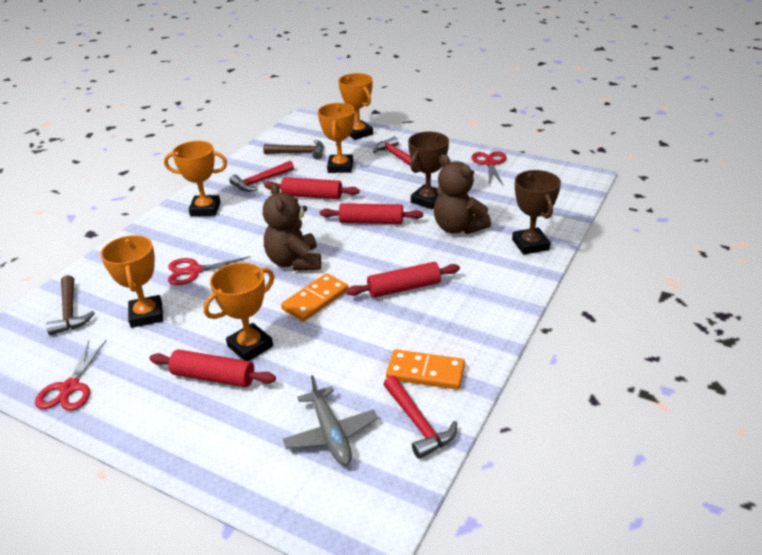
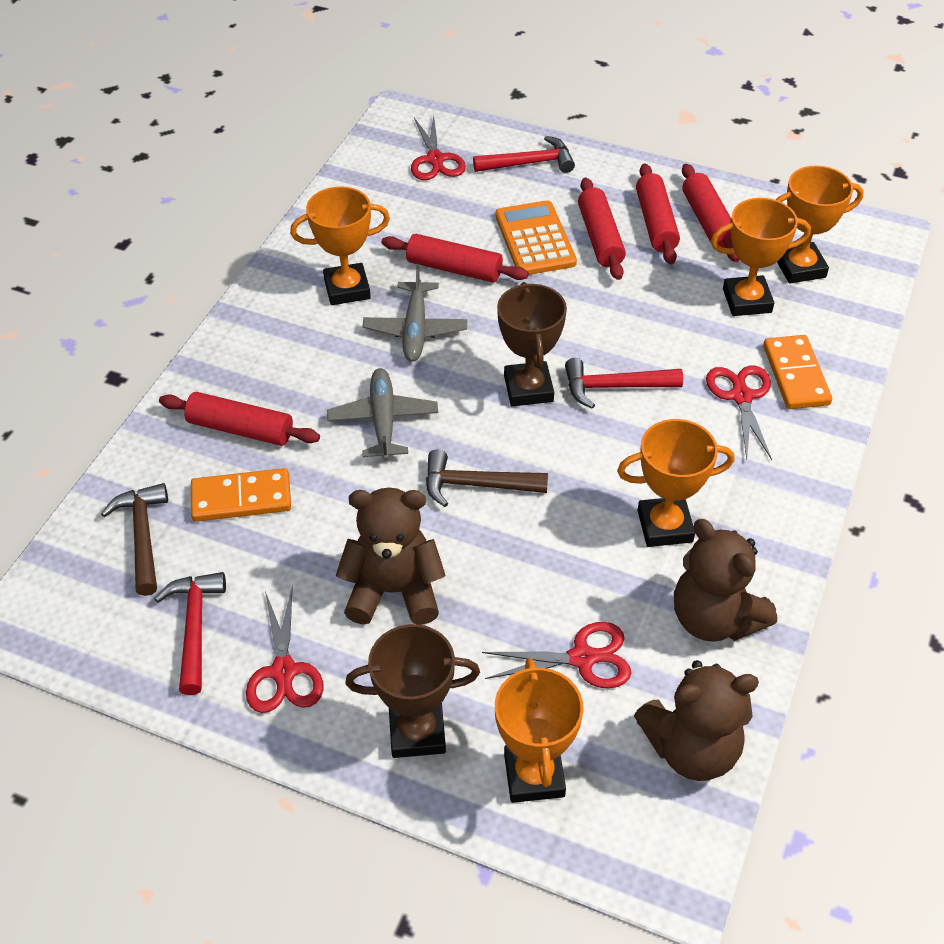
brown teddy bear: [263,183,321,271] [434,154,491,234] = 2 -> [336,488,446,625] [634,660,759,781] [674,519,777,642] = 3
grey plane: [283,375,378,465] = 1 -> [327,368,438,461] [362,264,467,362] = 2
orange calculator: none = 0 -> [495,200,577,275] = 1
red rolling pin: [149,349,276,387] [264,177,360,199] [320,203,423,224] [346,262,460,298] = 4 -> [159,392,320,446] [382,234,529,282] [578,178,626,280] [636,163,680,265] [682,164,740,262] = 5
red scissors: [35,340,107,411] [168,256,251,285] [471,151,507,185] = 3 -> [246,585,324,713] [411,114,466,180] [482,622,631,689] [706,365,772,460] = 4

